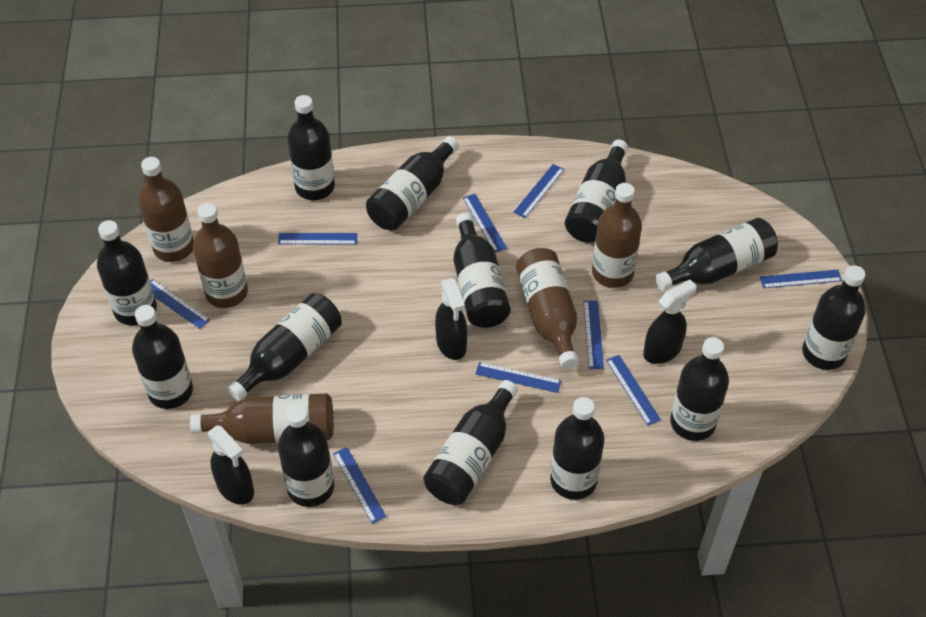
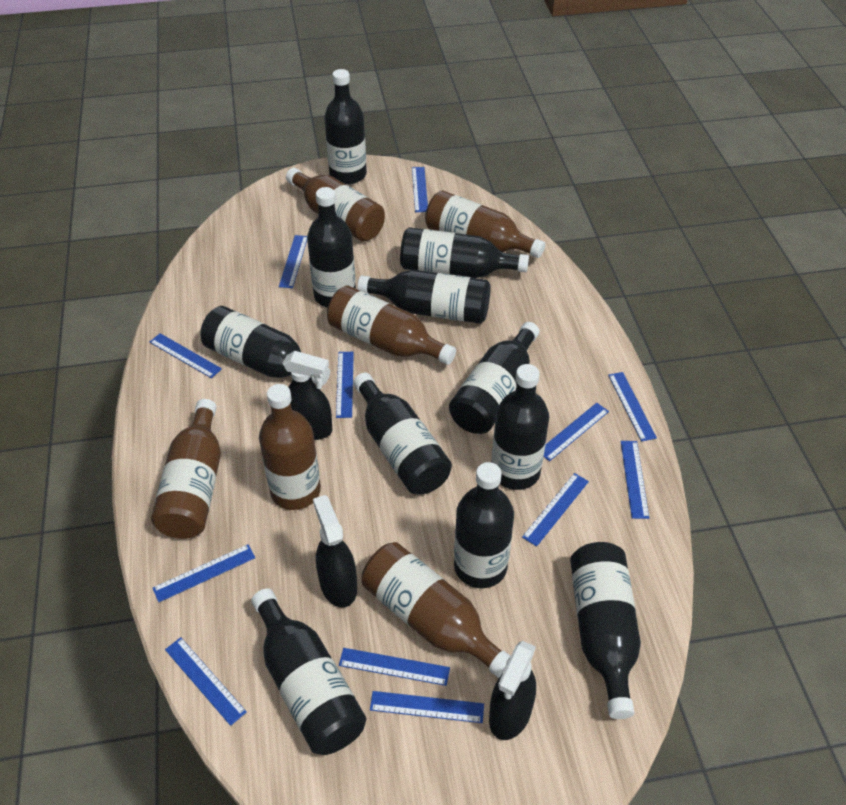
black bottle: [97,220,157,325] [132,305,193,409] [227,293,342,401] [278,405,334,507] [287,95,335,200] [366,136,459,231] [423,380,518,505] [453,213,511,328] [550,397,604,500] [565,140,628,243] [655,218,778,291] [670,337,729,441] [802,265,866,370] = 13 -> [200,306,330,386] [251,588,366,755] [307,187,356,308] [324,69,367,185] [353,373,452,494] [358,270,491,324] [400,227,529,278] [449,322,540,434] [454,462,514,588] [492,364,549,490] [570,542,641,719] = 11
blue ruler: [150,279,210,329] [278,233,357,244] [333,447,386,524] [463,194,507,253] [475,362,561,393] [514,164,565,218] [583,301,604,369] [606,355,661,426] [760,270,842,288] = 9 -> [150,333,222,378] [153,544,255,602] [165,637,247,726] [279,235,307,288] [336,352,354,418] [339,648,450,686] [370,691,484,723] [412,167,428,212] [522,473,589,547] [544,403,609,461] [608,372,657,442] [621,441,649,519] = 12
brown bottle: [139,157,194,262] [190,393,334,444] [193,203,248,308] [516,248,579,369] [592,183,642,288] = 5 -> [151,399,221,539] [259,384,321,510] [286,168,385,242] [327,285,456,365] [362,542,510,678] [425,190,545,258] = 6

